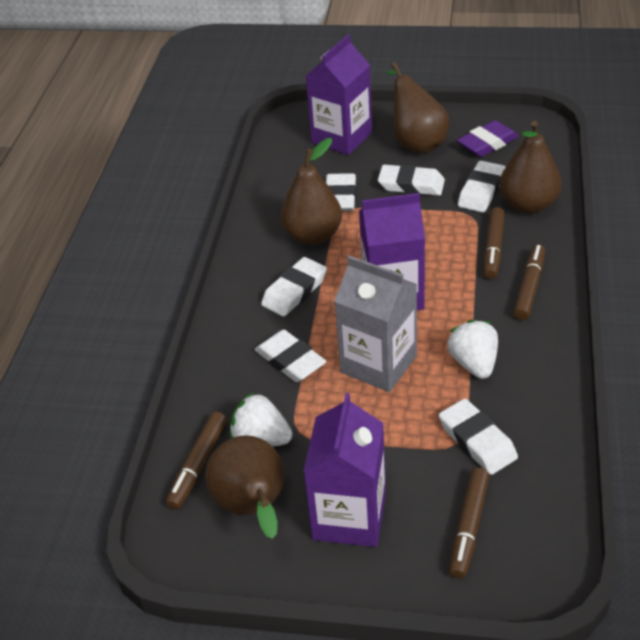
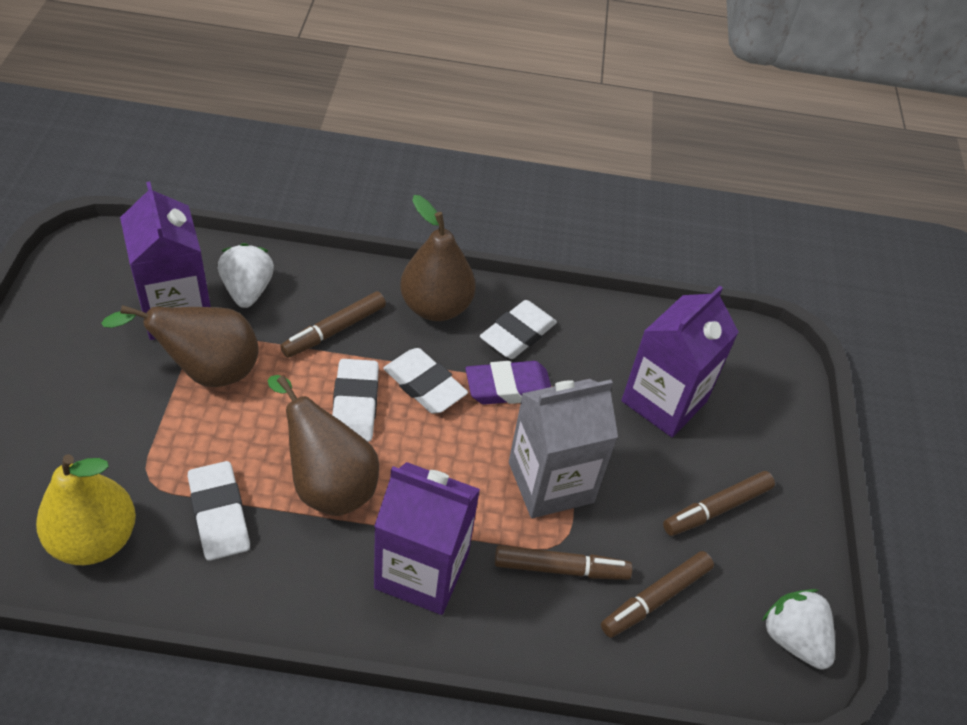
brown pear: [205,435,284,539] [281,138,342,245] [386,62,449,153] [499,121,562,214] = 4 -> [101,305,259,387] [267,375,379,516] [400,195,476,321] = 3
white eraser: [255,330,326,382] [261,257,327,317] [326,173,356,211] [378,164,445,196] [439,399,518,475] [458,161,505,213] = 6 -> [188,461,250,561] [332,359,379,442] [383,348,468,414] [480,300,557,359] = 4
yellow pear: none = 0 -> [36,454,136,565] = 1

